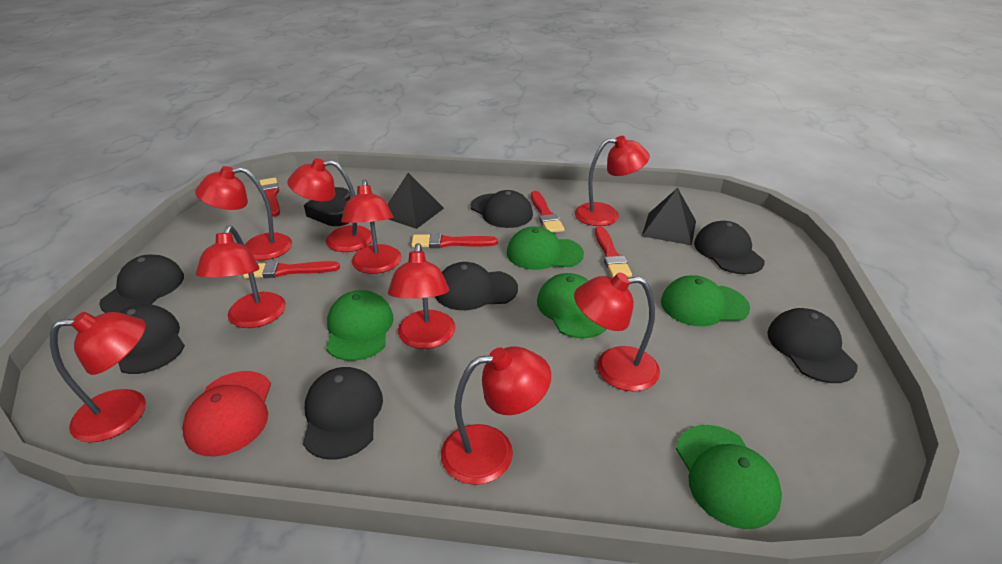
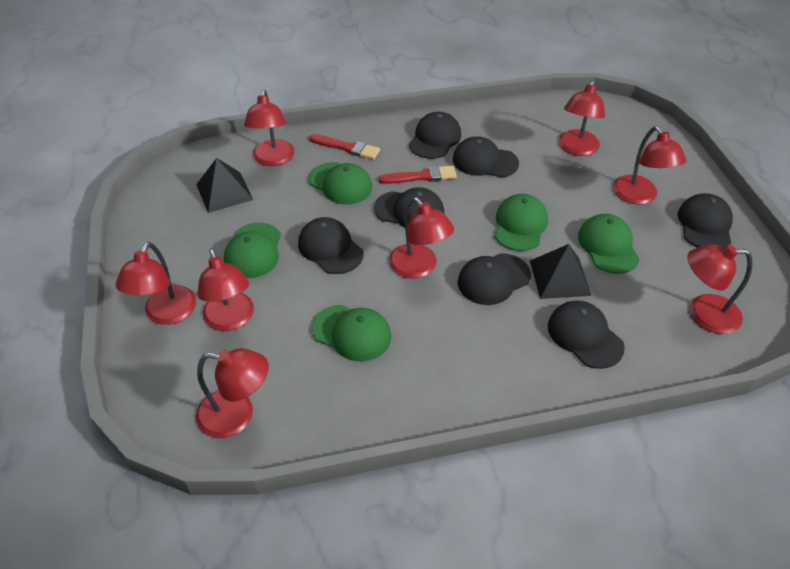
black heart: [304,187,351,226] = 1 -> none = 0
red brush: [243,261,340,279] [260,178,280,217] [411,233,498,248] [531,191,564,233] [595,226,632,278] = 5 -> [309,134,380,160] [379,165,457,184] = 2
red cap: [182,371,271,457] = 1 -> none = 0
red lamp: [50,312,146,443] [195,166,292,261] [196,225,286,328] [287,158,372,252] [341,180,402,274] [388,243,456,349] [441,346,551,485] [574,272,660,391] [575,136,650,226] = 9 -> [116,242,196,325] [196,348,269,438] [197,248,254,331] [244,90,295,166] [389,197,454,279] [559,80,605,156] [613,126,686,205] [687,244,753,334] = 8

